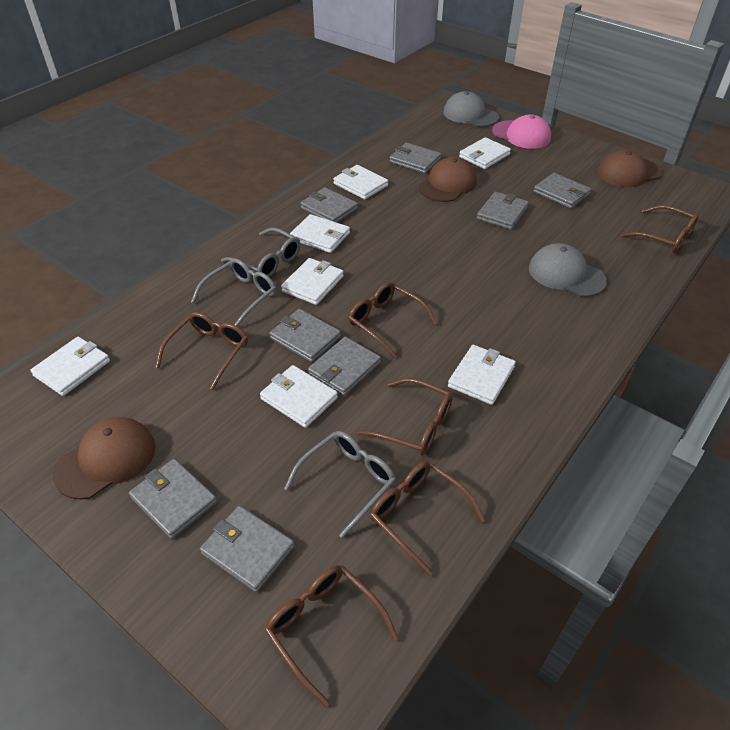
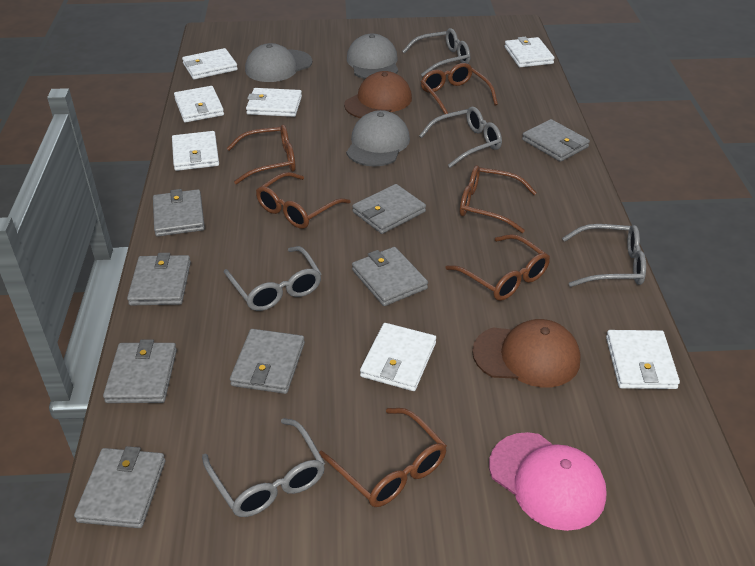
brown cap: [53,417,156,500] [419,157,477,202] [597,150,662,187] = 3 -> [344,71,412,118] [472,319,581,388] = 2
grey cap: [443,91,499,127] [529,243,607,297] = 2 -> [245,43,312,82] [346,110,410,167] [347,34,398,79] = 3
grey glasses: [191,258,276,326] [221,228,300,277] [284,431,396,539] = 3 -> [202,418,325,517] [224,246,322,311] [402,28,470,76] [419,107,502,168] [562,224,646,287] = 5

